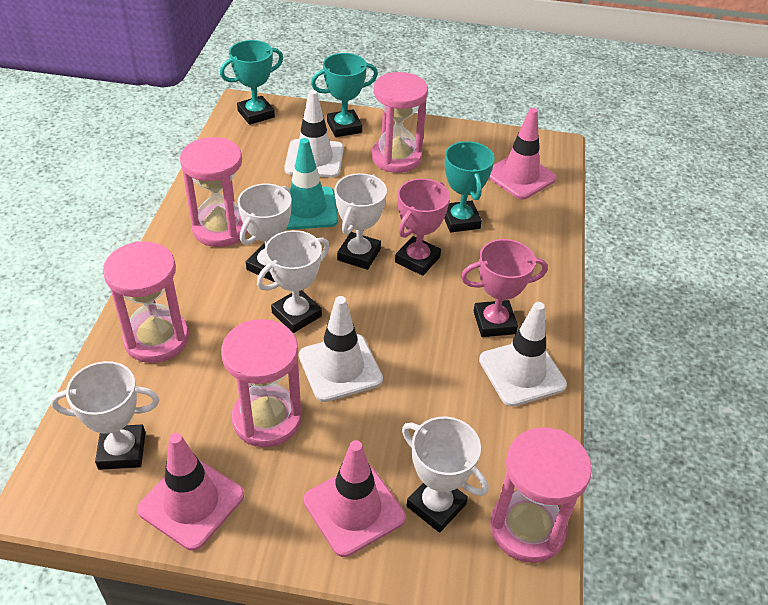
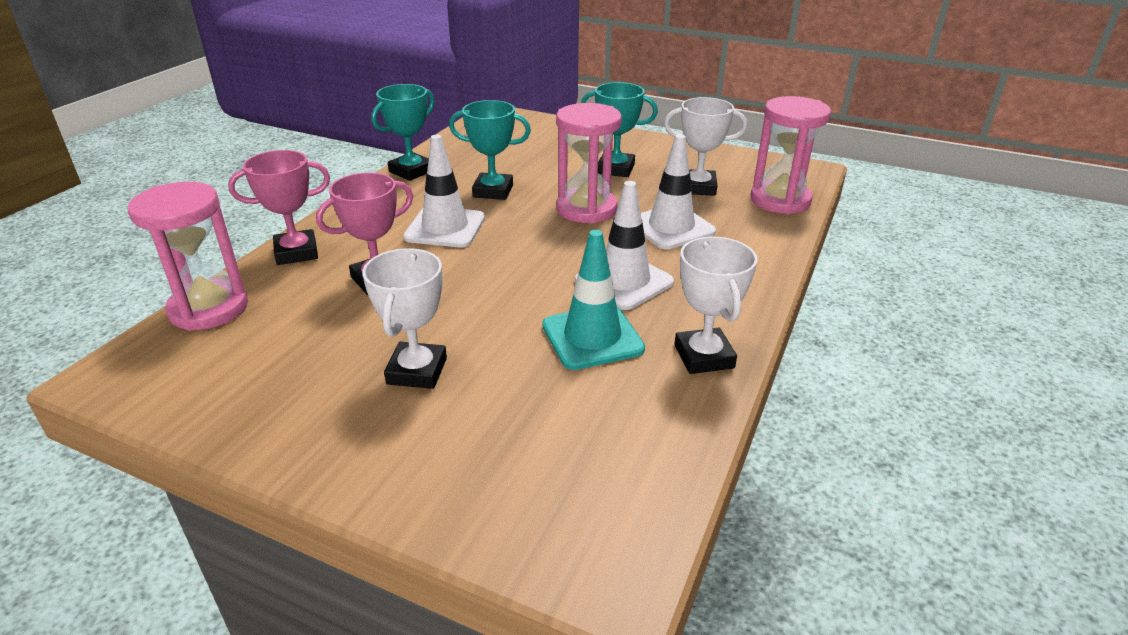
pink hourglass: [103,241,189,363] [180,137,248,247] [221,319,302,447] [371,72,428,173] [490,427,592,563] = 5 -> [128,182,248,331] [556,103,622,224] [750,96,831,214] = 3
pink traffic cone: [137,433,244,551] [303,440,406,557] [488,108,557,199] = 3 -> none = 0
white trophy: [51,361,160,470] [238,184,291,282] [257,230,330,333] [335,173,387,270] [402,417,488,533] = 5 -> [362,248,447,389] [664,97,748,196] [674,236,758,374] = 3

